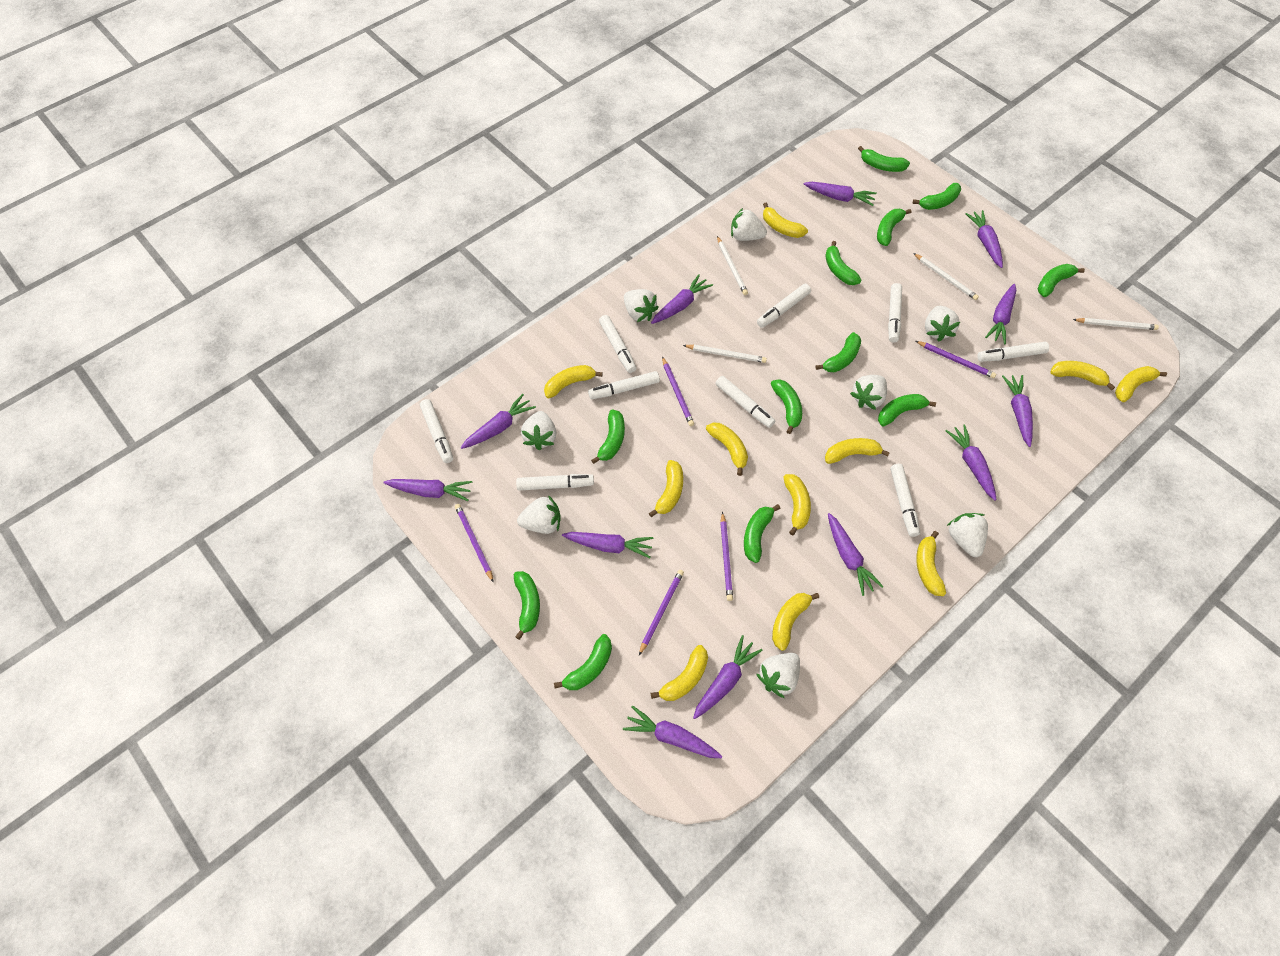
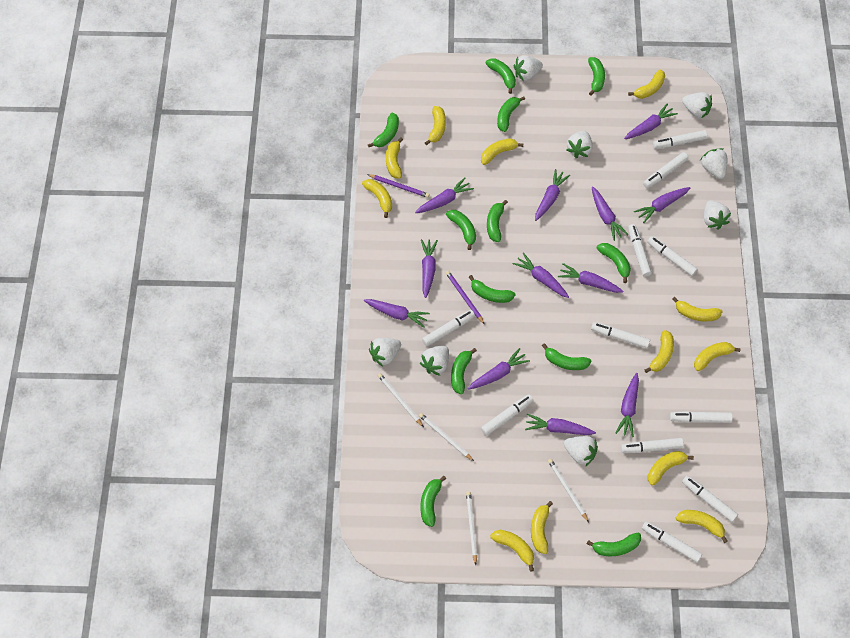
purple pencil: [455,504,494,583] [639,570,684,655] [662,357,694,426] [720,512,733,601] [916,341,996,378] = 5 -> [367,174,429,198] [446,271,485,324] = 2
white marker: [420,399,453,463] [516,474,594,491] [588,371,660,399] [599,315,636,373] [715,376,775,428] [757,284,811,328] [888,283,902,343] [890,464,920,537] [977,342,1049,362] = 9 -> [422,310,475,346] [481,394,533,436] [591,322,650,348] [621,438,684,453] [628,224,652,277] [642,521,702,563] [643,152,688,188] [647,236,698,276] [653,130,707,149] [670,411,733,423] [682,476,738,522] = 11
yellow banana: [544,365,603,398] [649,460,683,517] [651,645,708,701] [706,423,748,476] [763,203,808,238] [772,593,819,651] [783,474,811,536] [825,438,890,464] [916,531,946,596] [1050,361,1115,391] [1115,366,1167,402] = 11 -> [362,179,392,218] [386,137,403,178] [425,106,446,145] [481,138,523,165] [490,530,534,572] [531,501,553,554] [628,70,665,99] [645,330,674,373] [648,451,694,486] [672,297,723,322] [676,510,728,543] [694,342,741,371] = 12

